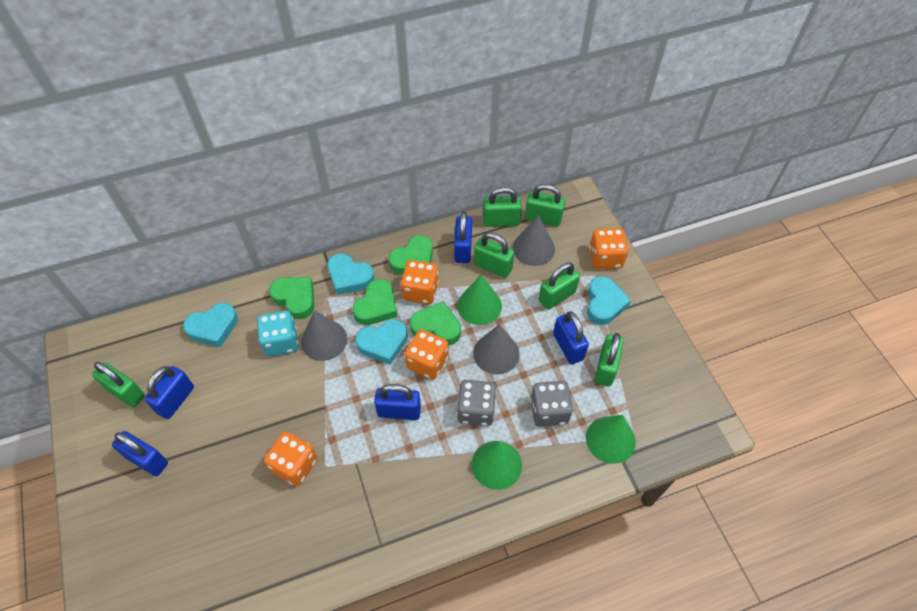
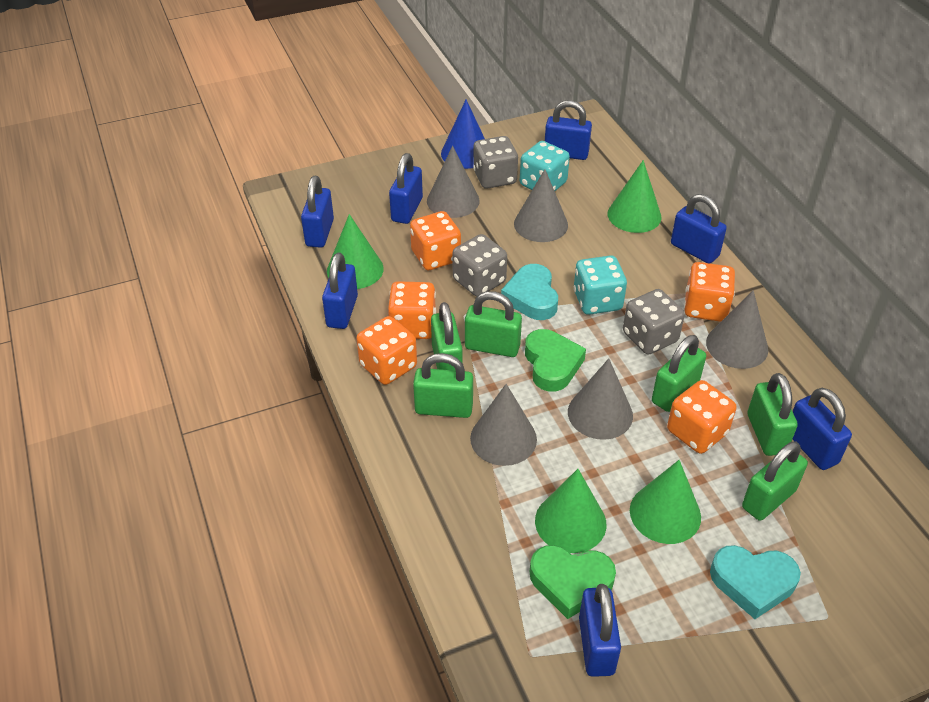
blue cone: none = 0 -> [441,100,485,169] = 1
blue padlock: [112,431,168,476] [145,366,194,419] [374,384,421,420] [454,211,472,263] [553,311,589,364] = 5 -> [301,176,334,248] [322,252,358,329] [389,153,423,224] [545,100,592,160] [579,584,621,677] [671,194,727,263] [792,388,852,470] = 7
green cone: [457,275,502,325] [472,441,522,490] [586,415,636,464] = 3 -> [327,214,384,289] [535,469,606,553] [608,160,661,233] [630,460,701,544] = 4
green heart: [269,277,314,319] [353,279,397,325] [389,235,433,275] [410,301,461,345] = 4 -> [525,329,586,392] [530,545,616,619] = 2
grey cone: [301,310,347,361] [473,324,520,375] [513,215,555,266] = 3 -> [427,146,480,218] [470,384,537,466] [514,169,568,242] [568,358,633,440] [706,290,768,369] = 5
grey dice: [457,380,496,426] [530,381,573,427] = 2 -> [452,234,507,297] [473,136,518,189] [623,289,685,355] = 3
orange dice: [264,432,317,486] [401,260,439,304] [405,329,449,380] [590,228,628,269] = 4 -> [356,316,417,385] [388,281,436,339] [410,211,461,270] [667,380,736,454] [684,262,735,322] = 5
turquoise dice: [257,310,298,357] = 1 -> [520,141,570,191] [574,255,627,315] = 2
turquoise heart: [183,303,238,347] [327,253,374,295] [355,319,408,365] [587,276,631,325] = 4 -> [501,264,558,320] [710,545,801,619] = 2

